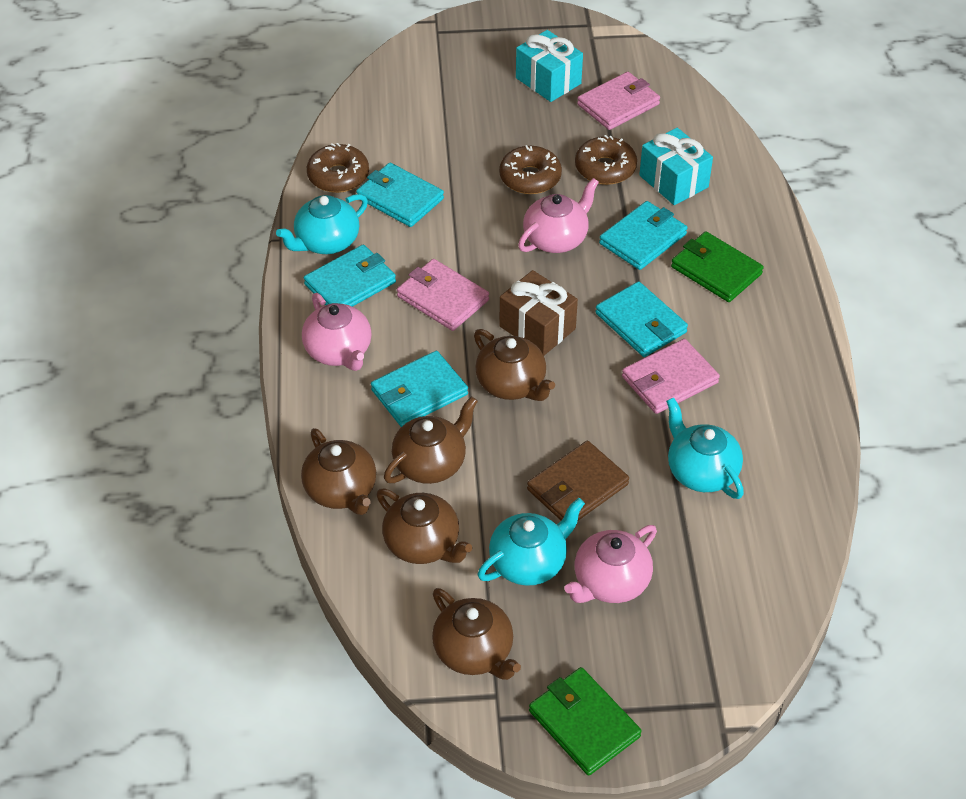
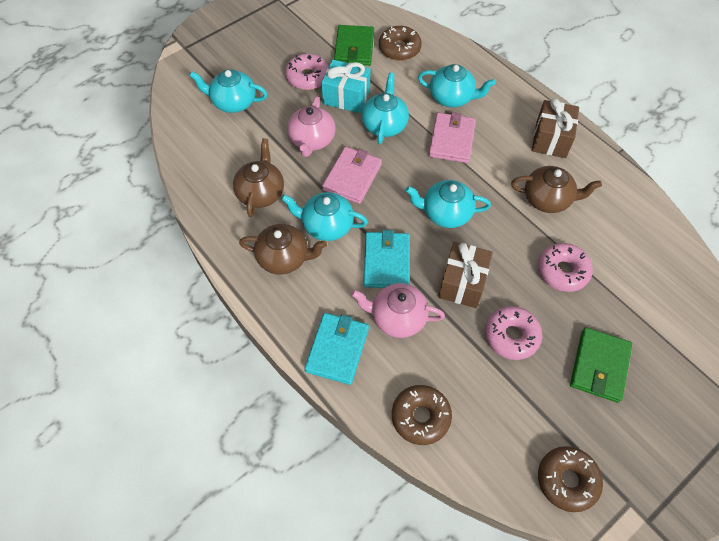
brown gift: [499,270,578,355] = 1 -> [438,242,493,308] [532,98,579,158] = 2
brown teapot: [301,428,376,515] [377,489,472,564] [384,396,478,484] [432,588,521,680] [474,329,555,401] = 5 -> [233,138,284,217] [239,224,327,275] [511,166,602,213] = 3
brown wallet: [527,441,629,521] = 1 -> none = 0
pink donut: none = 0 -> [285,54,329,90] [485,306,542,360] [538,243,593,292] = 3
pink teapot: [302,293,372,371] [518,178,599,253] [564,525,657,603] = 3 -> [287,96,336,157] [351,283,445,338] = 2
pink wallet: [397,259,489,331] [577,72,660,130] [622,339,720,414] = 3 -> [322,147,382,204] [429,112,476,163] = 2
turquoise gift: [516,30,583,102] [639,128,713,205] = 2 -> [321,60,370,113] = 1
turquoise teapot: [276,194,368,254] [478,498,585,586] [666,398,744,499] = 3 -> [189,69,267,113] [281,192,368,241] [361,72,409,144] [405,180,491,228] [418,64,496,107] = 5
turquoise wallet: [304,245,396,307] [356,163,444,227] [371,351,468,427] [595,281,688,357] [599,201,687,270] = 5 -> [304,313,369,385] [363,230,410,288] = 2

